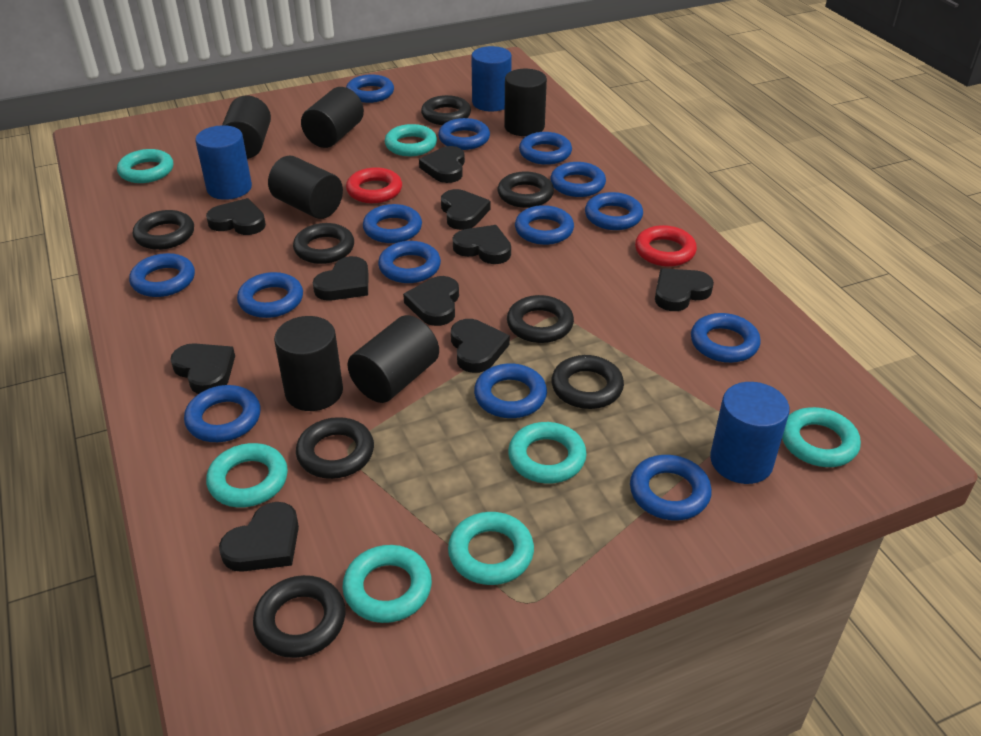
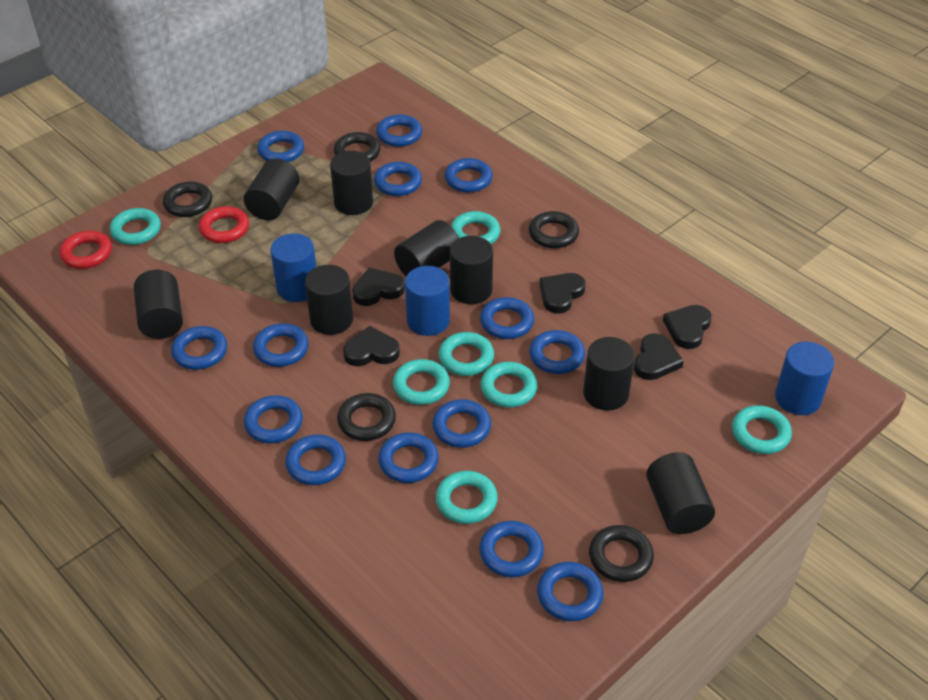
black cylinder: [222,96,271,159] [268,156,343,219] [274,316,343,411] [301,87,364,148] [348,315,439,403] [504,69,547,136] = 6 -> [134,270,183,339] [244,159,299,220] [305,265,353,335] [330,151,373,215] [394,220,459,276] [450,236,493,304] [583,337,635,411] [646,452,715,534] = 8
black heart: [170,343,235,394] [206,198,266,235] [219,502,299,572] [313,256,369,300] [403,276,459,326] [419,146,465,183] [441,189,490,230] [451,319,510,373] [453,225,511,264] [655,268,714,311] = 10 -> [343,326,400,366] [352,268,405,306] [539,273,586,314] [634,333,684,380] [663,305,712,349] = 5
black ring: [133,210,194,250] [253,575,346,658] [293,223,354,264] [296,417,374,479] [421,95,471,125] [498,172,554,208] [507,295,574,343] [551,355,624,409] = 8 -> [163,182,212,217] [334,132,380,162] [337,393,396,441] [529,211,579,248] [589,525,654,582] = 5

